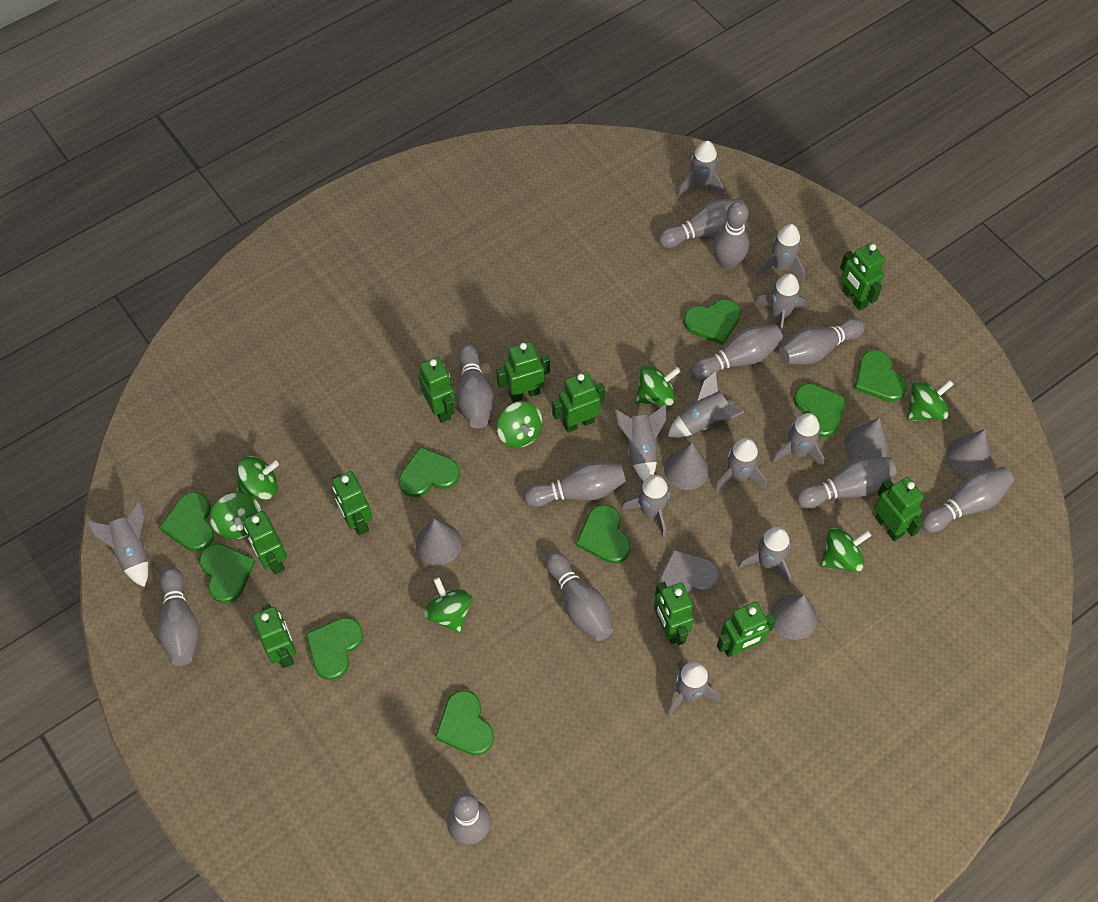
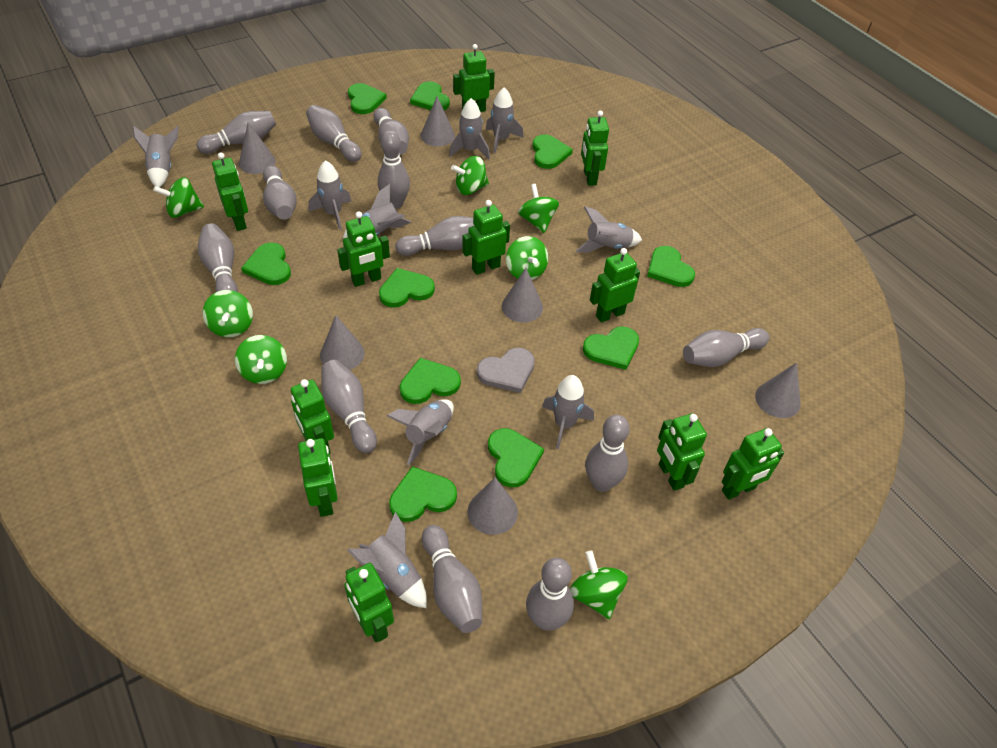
green heart: [159,492,214,551] [199,543,256,604] [306,617,363,680] [399,447,460,497] [435,690,494,756] [576,504,631,564] [684,299,741,345] [794,383,847,438] [854,350,907,402] = 9 -> [241,242,291,285] [348,83,387,114] [379,268,435,308] [389,466,457,522] [400,358,461,404] [410,81,450,110] [488,428,544,487] [532,134,573,169] [583,326,639,370] [647,246,695,287] = 10
green robot: [243,511,287,574] [253,604,296,668] [332,471,372,535] [418,357,456,423] [496,342,550,402] [552,372,605,433] [654,582,694,645] [717,602,776,657] [840,243,885,311] [874,477,924,541] = 10 -> [212,152,248,231] [291,379,334,454] [298,438,338,517] [337,211,390,287] [344,563,394,642] [453,44,495,112] [462,200,510,275] [581,111,609,186] [590,248,640,323] [657,413,707,491] [722,428,784,500] = 11
grey bowling pin: [157,567,199,666] [447,793,491,845] [457,344,494,429] [524,462,626,507] [545,551,613,641] [658,199,744,248] [691,324,783,380] [713,201,749,269] [779,318,865,365] [796,457,897,509] [922,467,1014,533] = 11 -> [197,111,276,154] [198,223,238,292] [263,165,297,220] [306,105,361,162] [321,360,377,453] [373,108,409,155] [378,130,410,209] [395,216,474,256] [422,525,482,633] [526,558,574,631] [585,415,629,492] [683,328,769,367] = 12
grey cone: [416,519,462,565] [664,443,709,490] [770,594,817,640] [844,418,889,460] [946,429,991,477] = 5 -> [239,122,276,174] [320,315,365,370] [421,97,455,146] [467,477,518,535] [502,268,543,323] [755,363,801,418] = 6
grey rocket: [87,501,148,587] [615,404,666,482] [621,475,670,537] [667,661,720,717] [668,370,744,438] [677,141,724,198] [714,438,766,492] [738,527,791,585] [755,273,805,333] [756,224,805,282] [772,413,825,468] = 11 -> [132,126,179,187] [309,160,352,230] [343,184,411,238] [347,512,427,608] [387,399,454,465] [449,98,490,159] [486,88,524,153] [542,375,594,449] [576,206,642,253] = 9

